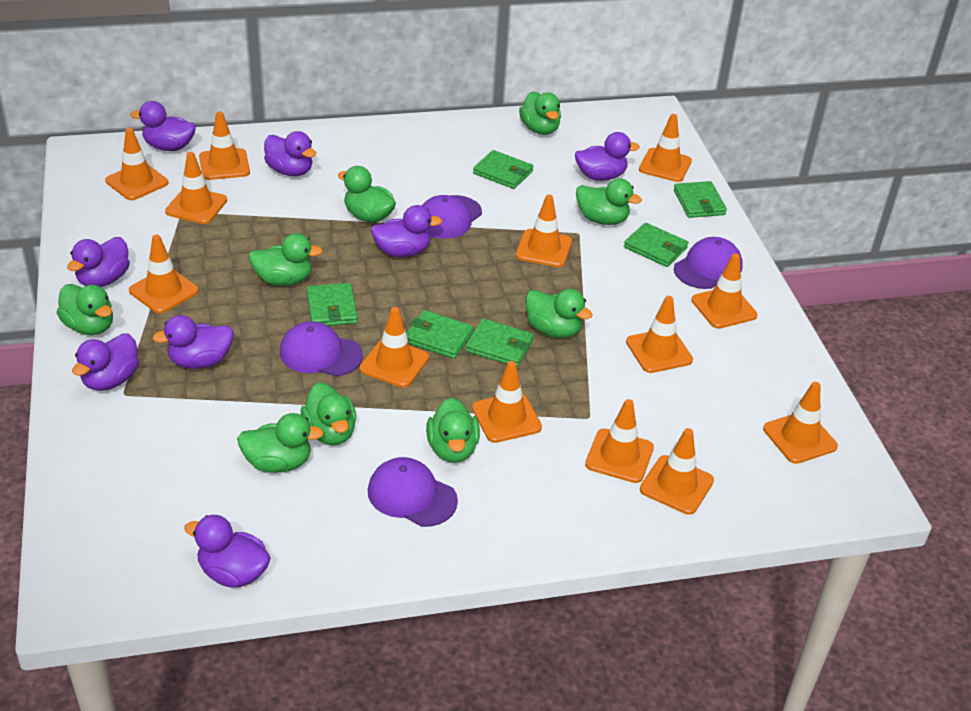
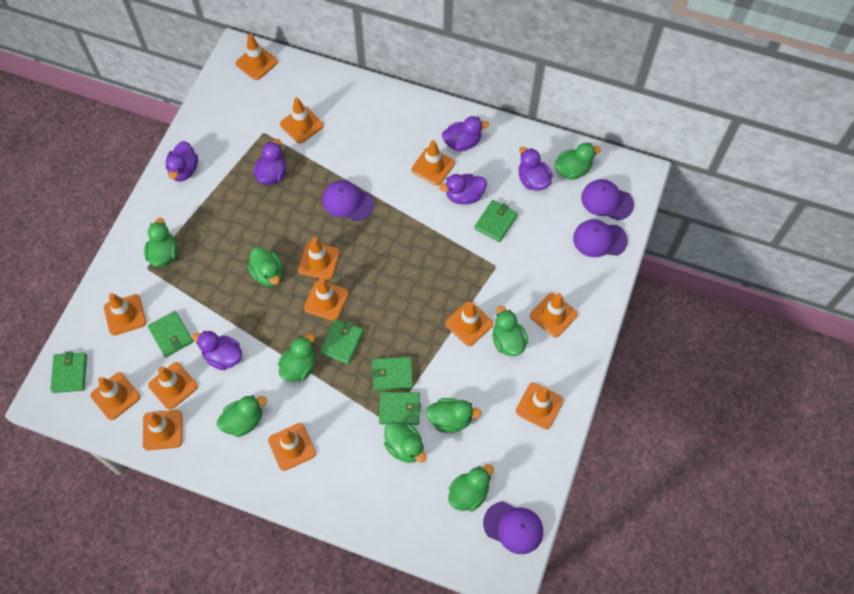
purple duck: [67,237,130,287] [72,334,139,391] [130,101,196,151] [152,315,233,369] [184,515,271,588] [264,131,316,176] [371,205,442,257] [575,132,640,181] = 8 -> [165,141,198,182] [192,331,242,370] [253,139,286,185] [439,174,487,204] [442,116,489,151] [519,147,553,191] = 6

